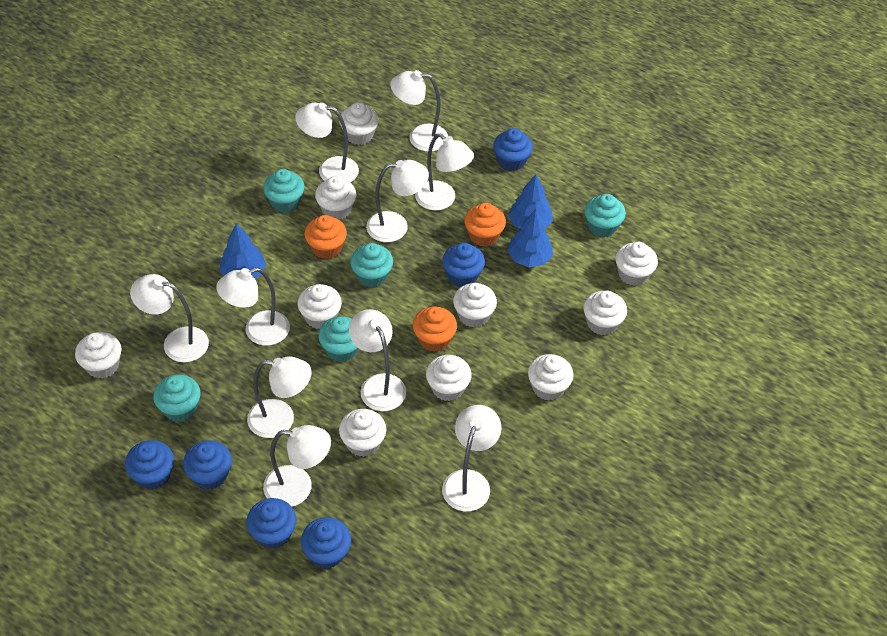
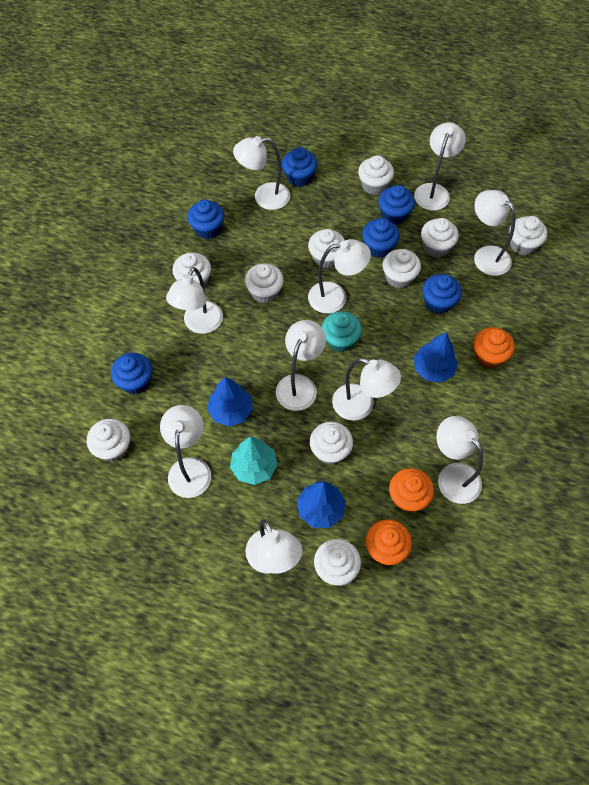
turquoise cupcake: [153,375,201,422] [263,169,305,213] [318,316,359,362] [350,243,393,288] [584,194,626,237] = 5 -> [322,311,362,352] = 1
turquoise tree: none = 0 -> [230,437,278,485] = 1

